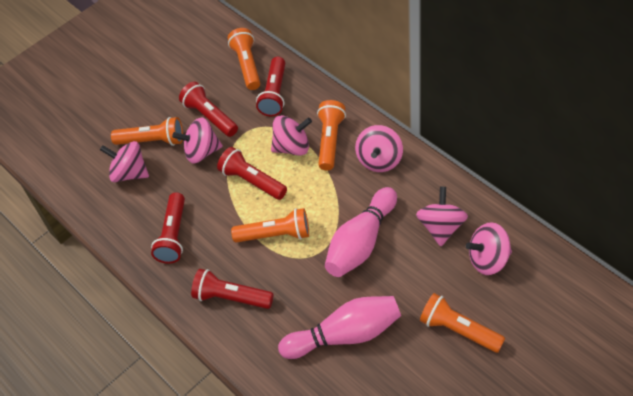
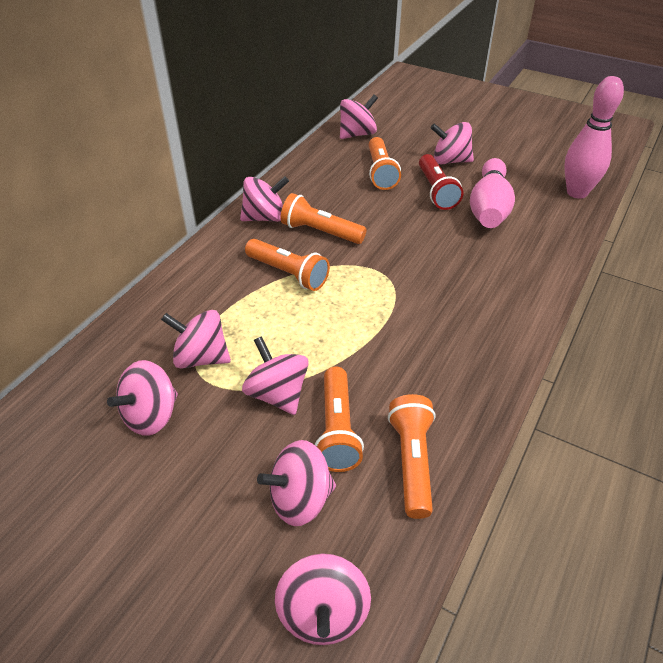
pink spinning top: [100,141,149,182] [172,117,223,164] [271,115,312,156] [355,125,403,172] [416,187,468,246] [466,222,512,275] = 6 -> [107,360,178,436] [161,310,231,369] [240,176,289,222] [242,336,309,415] [257,440,336,526] [275,553,371,645] [340,94,378,139] [430,122,474,164] = 8
red flashlight: [151,192,185,264] [179,82,238,137] [191,269,274,309] [217,147,287,200] [256,57,285,116] = 5 -> [419,154,463,210] = 1

